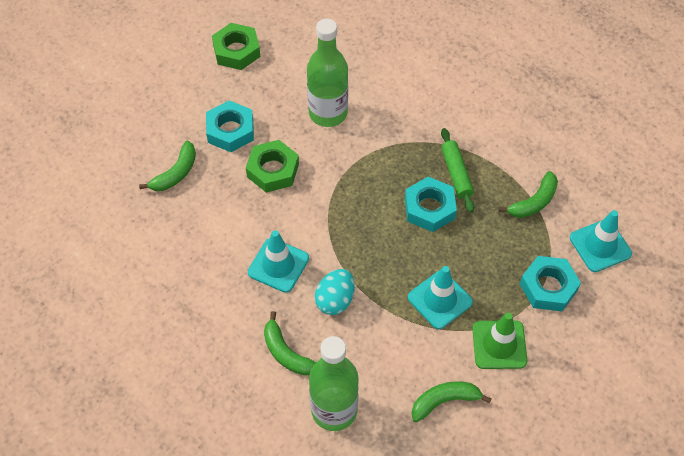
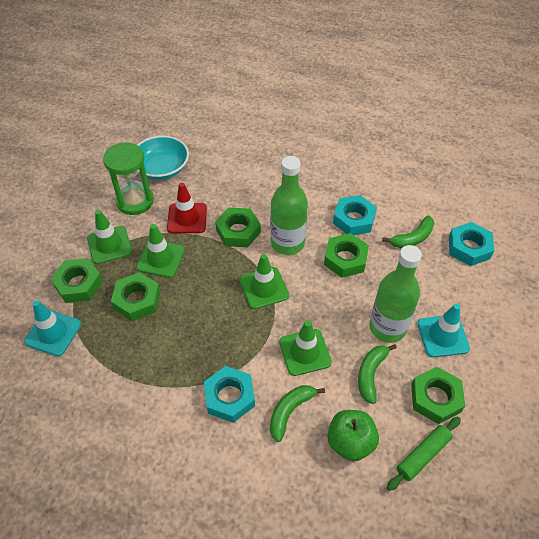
green apple: none = 0 -> [328,410,379,462] = 1
green banana: [139,141,196,191] [264,311,316,375] [411,381,491,422] [498,171,558,218] = 4 -> [270,385,325,442] [358,344,397,404] [382,215,434,248] = 3
green hourglass: none = 0 -> [103,143,154,215] = 1
green nut: [212,23,260,70] [246,140,299,193] = 2 -> [51,258,103,303] [111,272,160,321] [215,208,261,247] [324,233,369,278] [411,367,465,424] = 5
green traffic cone: [472,313,528,369] = 1 -> [87,210,132,264] [136,224,185,278] [240,254,289,309] [279,321,332,376] = 4
red traffic cone: none = 0 -> [167,183,207,233] = 1
turquoise bowl: none = 0 -> [137,136,189,180] = 1
turquoise egg: [315,269,355,315] = 1 -> none = 0
turquoise traffic cone: [248,230,309,293] [408,266,473,329] [570,210,632,272] = 3 -> [24,300,81,356] [417,304,470,357] = 2

